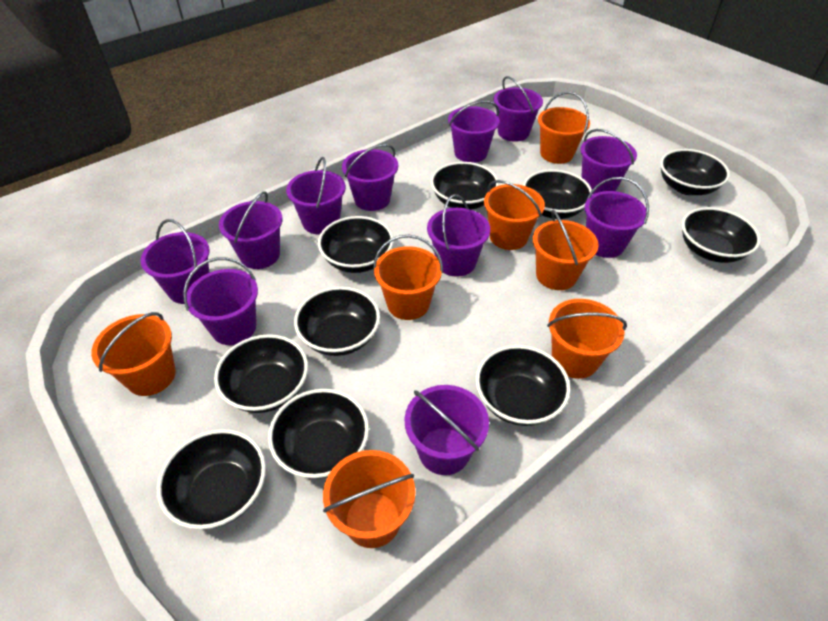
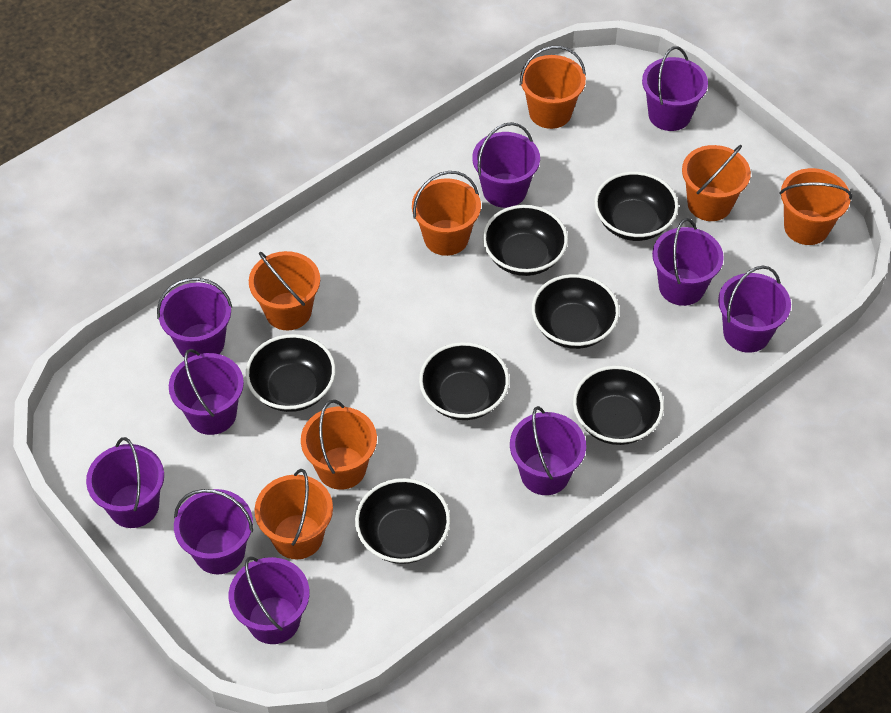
black bowl: [157,429,266,530] [214,334,308,413] [268,389,369,479] [294,287,380,356] [318,216,394,273] [431,162,499,210] [476,345,571,426] [523,169,593,219] [660,149,730,195] [682,207,761,263] = 10 -> [246,334,336,412] [355,478,450,564] [419,342,509,420] [483,205,568,276] [532,274,619,349] [573,366,664,445] [594,172,679,241] = 7
purple bucket: [140,219,210,304] [183,257,258,345] [219,191,283,269] [286,157,346,235] [342,144,398,211] [405,385,489,475] [427,194,490,277] [448,101,500,163] [493,76,543,142] [581,129,637,194] [585,177,649,258] = 11 -> [86,437,164,528] [157,278,232,358] [169,349,244,435] [174,489,253,574] [229,557,310,644] [472,122,540,208] [510,406,586,495] [642,47,708,131] [652,218,724,306] [718,265,791,353] = 10

